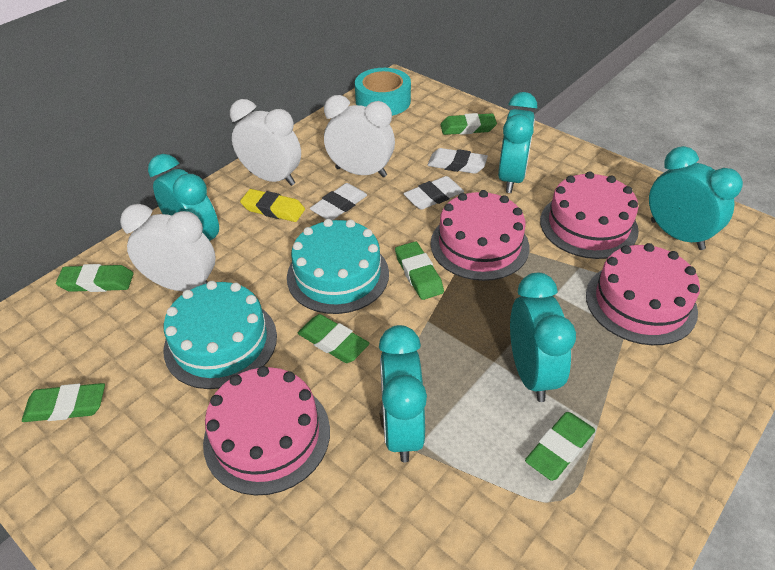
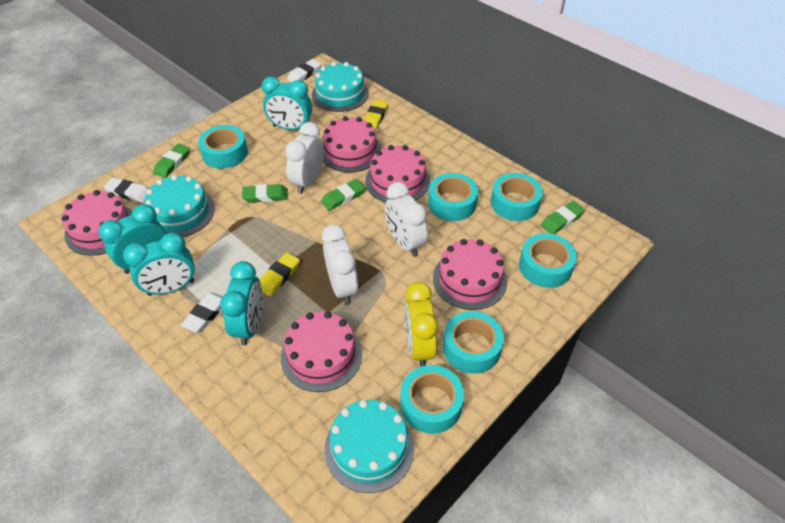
green eraser: [22,383,105,422] [56,264,134,292] [298,314,370,363] [395,241,444,300] [441,113,497,135] [525,412,595,481] = 6 -> [153,144,190,178] [242,184,288,203] [321,179,366,211] [541,201,585,234] = 4
pink cake: [203,366,330,495] [431,190,530,281] [540,171,639,259] [586,243,700,345] = 4 -> [62,190,132,256] [281,311,362,392] [323,116,382,173] [365,145,430,203] [433,239,507,310] = 5
turquoise cake: [163,281,277,389] [287,219,389,314] = 2 -> [144,175,215,237] [312,62,369,112] [325,400,415,493] = 3
turquoise clock: [148,154,219,241] [379,325,427,462] [498,92,537,193] [510,273,576,402] [649,146,743,250] = 5 -> [99,204,167,274] [123,232,195,296] [220,261,263,345] [262,77,312,130] = 4
turquoise tape: [355,68,411,116] = 1 -> [198,125,248,169] [400,365,464,434] [428,173,478,221] [443,311,504,374] [491,173,543,221] [519,233,577,288] = 6
yellow clock: none = 0 -> [405,282,438,367] = 1
yellow eraser: [240,189,305,222] = 1 -> [260,252,300,296] [364,100,388,130] = 2

